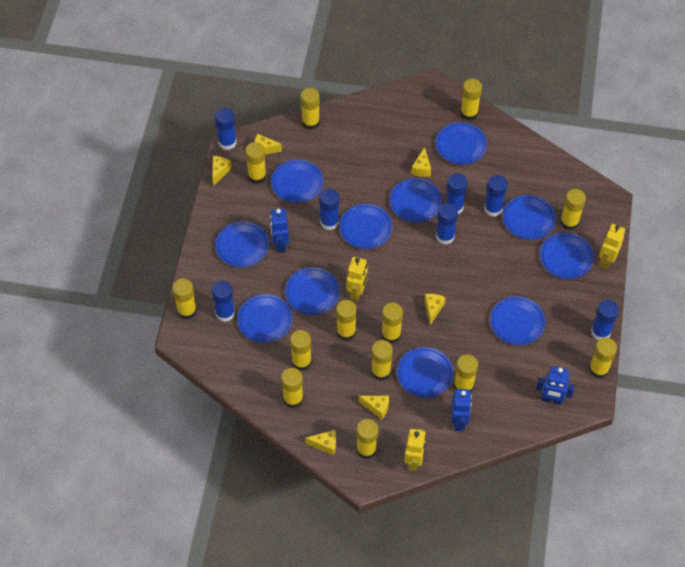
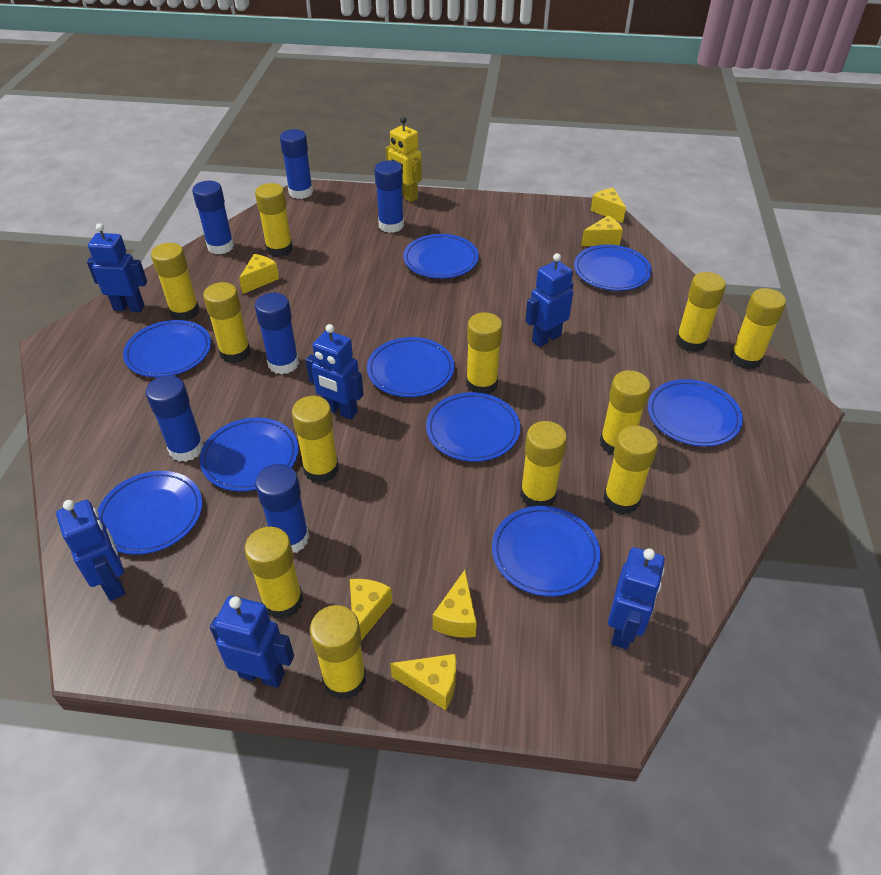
blue glue stick: [212,281,235,322] [215,108,237,150] [319,189,339,230] [436,203,458,245] [446,173,467,214] [484,175,508,217] [591,300,619,340] = 7 -> [146,375,203,462] [192,181,234,254] [255,293,299,374] [255,464,309,553] [280,129,313,199] [375,161,404,233] = 6
blue plate: [216,221,269,267] [237,294,292,343] [271,160,323,203] [285,267,340,315] [340,204,393,249] [390,178,442,223] [397,347,453,398] [436,122,487,165] [490,296,546,345] [503,195,556,240] [540,233,594,279] = 11 -> [97,471,202,555] [123,320,211,378] [200,418,298,492] [367,337,454,397] [403,234,479,279] [426,392,520,462] [492,506,600,597] [574,245,652,291] [648,379,743,447] = 9
blue robot: [270,209,289,253] [451,389,472,431] [536,366,575,405] = 3 -> [56,500,125,601] [87,223,147,312] [210,596,294,688] [306,324,364,420] [525,253,573,347] [608,547,665,649] = 6
yellow glue stick: [172,278,197,319] [245,142,266,184] [281,368,303,408] [290,330,312,371] [301,88,320,130] [336,300,357,341] [356,419,378,459] [371,340,393,381] [381,302,403,344] [454,354,478,392] [460,79,482,121] [560,189,586,230] [589,338,617,378] = 13 -> [151,243,200,321] [203,282,251,363] [244,527,303,619] [255,183,293,257] [292,396,339,483] [310,605,366,700] [466,312,503,394] [520,421,567,506] [600,370,651,455] [603,426,658,514] [676,272,726,352] [730,288,786,370] = 12
yellow robot: [347,257,368,301] [404,429,426,471] [599,224,625,269] = 3 -> [385,117,422,202] = 1

